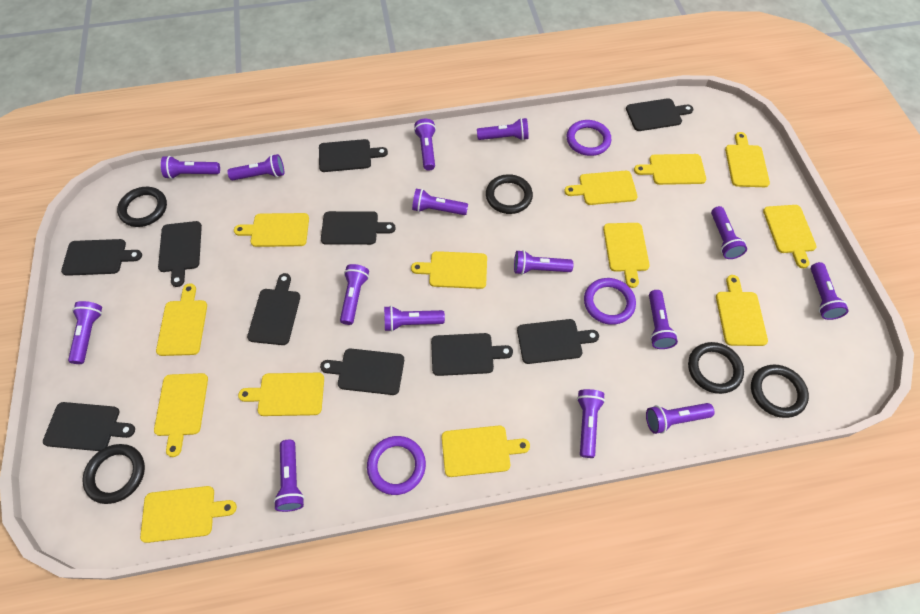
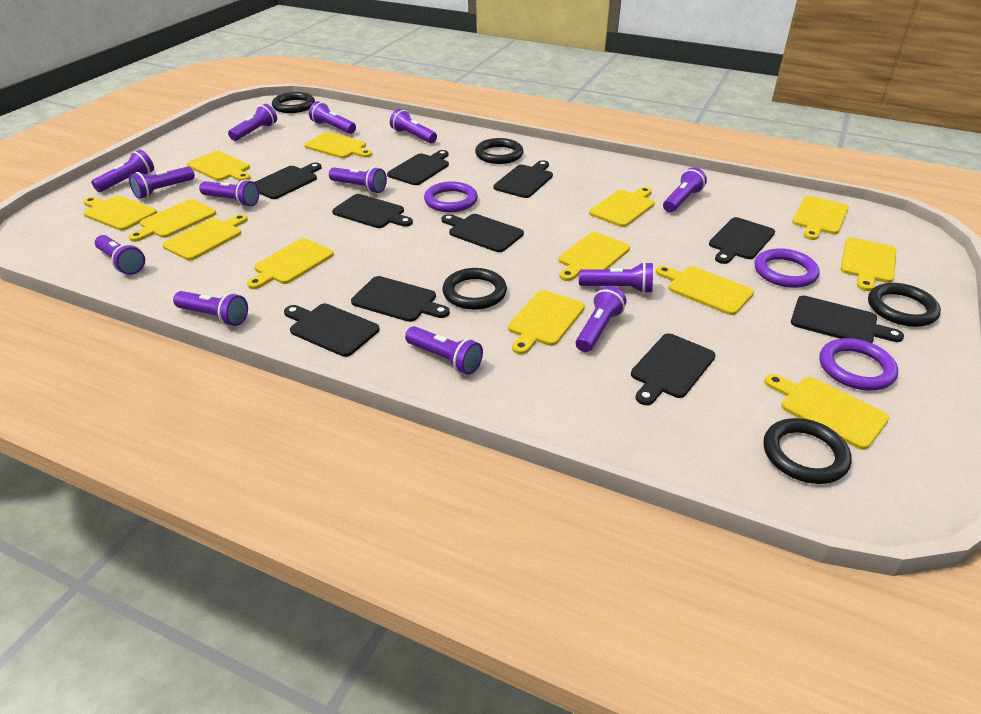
purple flashlight: [68,301,102,364] [161,156,220,179] [227,154,284,180] [274,440,305,512] [340,264,369,325] [384,306,445,332] [412,189,468,215] [414,119,436,171] [477,118,529,141] [514,250,573,275] [577,389,605,458] [646,403,715,434] [649,290,678,349] [711,206,747,259] [811,262,849,320] = 15 -> [91,150,154,192] [95,235,145,275] [129,167,195,199] [173,291,248,326] [199,179,259,207] [228,104,277,141] [309,101,356,134] [329,167,387,193] [390,109,437,143] [405,326,483,375] [576,286,626,352] [579,262,653,294] [663,167,707,213] = 13

